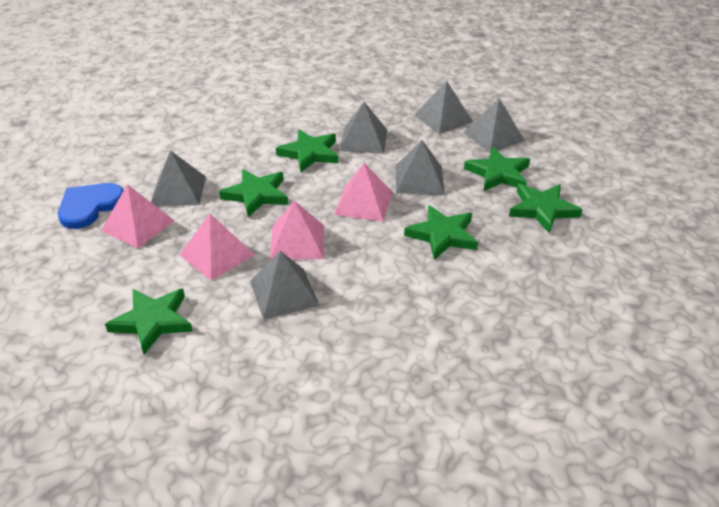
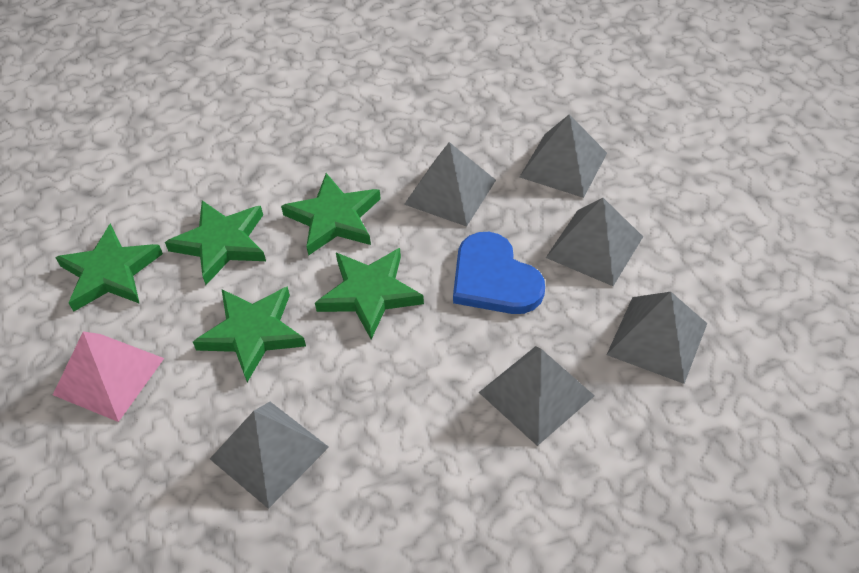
green star: [105,289,193,355] [219,169,288,217] [276,129,339,172] [404,205,478,260] [464,147,530,191] [509,184,583,233] = 6 -> [55,223,163,312] [165,200,266,285] [193,286,306,382] [281,173,381,256] [315,248,424,339] = 5
pink pyramid: [101,184,175,248] [179,213,254,281] [270,201,324,260] [334,163,393,222] = 4 -> [53,332,164,422] = 1

